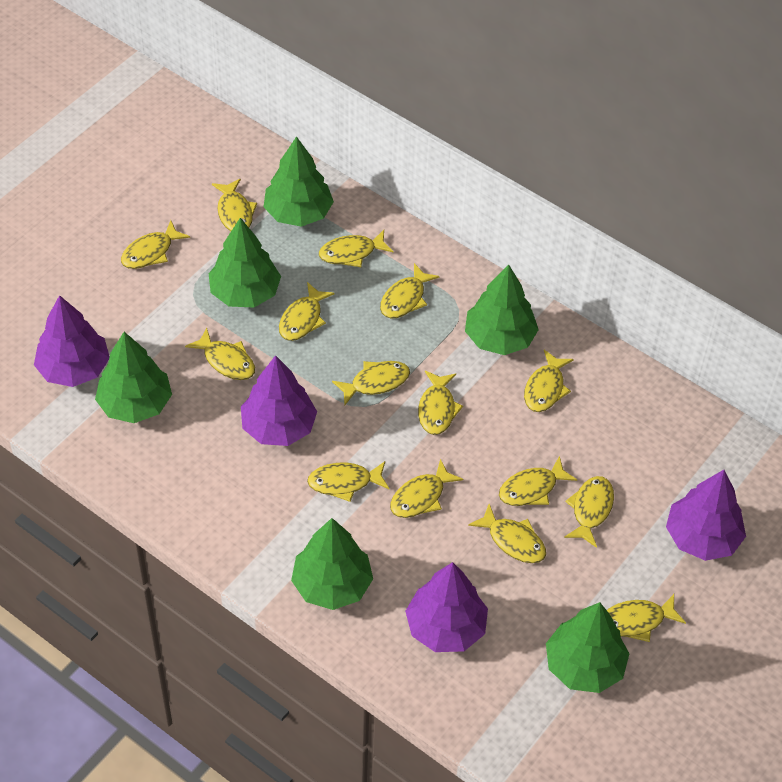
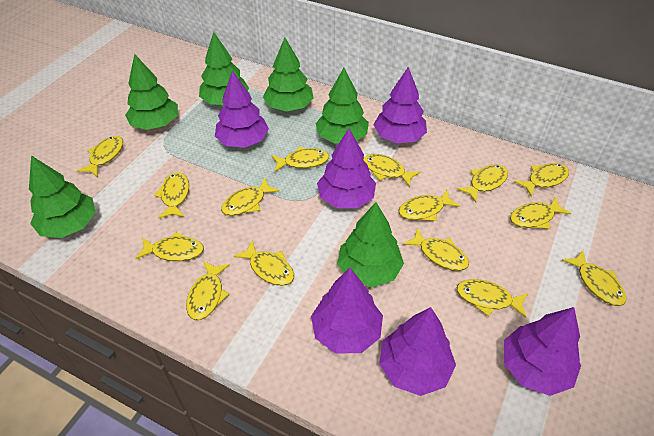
purple tree: [34,295,110,387] [241,355,317,446] [405,562,488,652] [666,470,746,561] = 4 -> [215,71,269,148] [311,268,383,354] [317,129,376,208] [373,67,427,143] [379,307,456,396] [504,307,581,396] = 6

